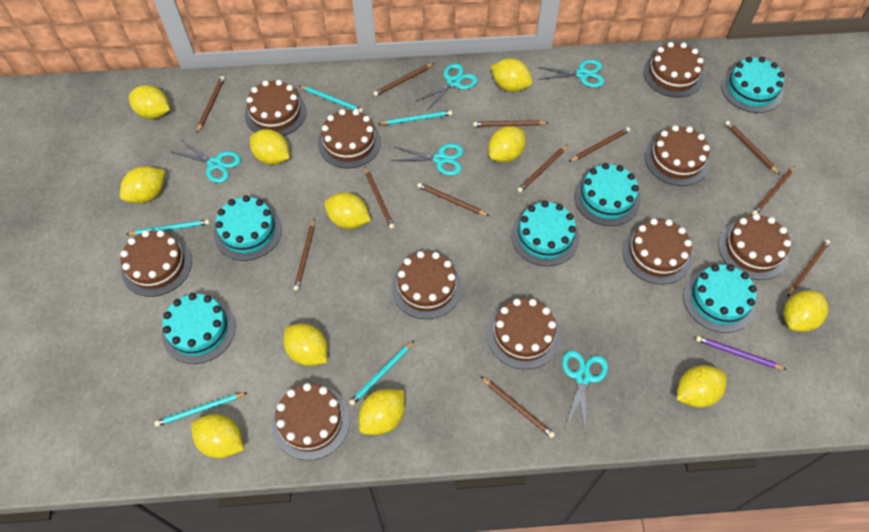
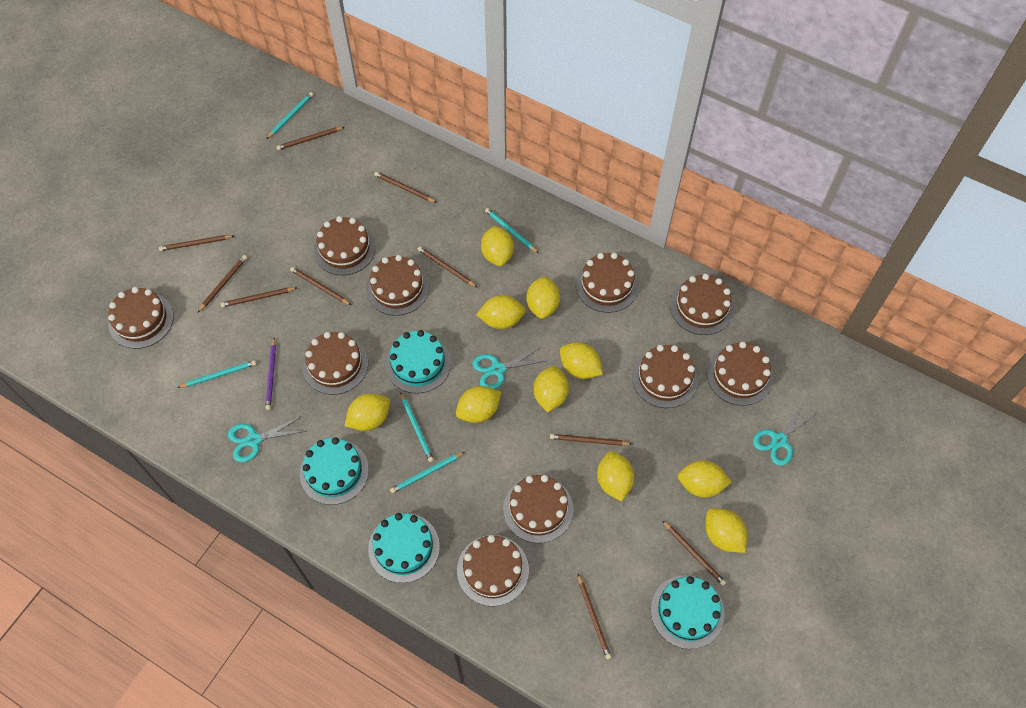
brown pencil: [197,76,225,133] [294,218,315,291] [364,166,395,229] [373,63,434,96] [417,183,489,216] [473,120,549,127] [481,377,555,438] [517,145,568,193] [569,127,630,162] [725,121,780,175] [752,166,795,215] [787,240,830,297] = 12 -> [159,235,234,251] [198,255,247,312] [220,287,297,307] [276,127,344,150] [290,267,351,305] [374,172,437,203] [417,246,478,288] [550,434,632,446] [578,574,612,659] [662,520,726,586] = 10
turquoise cake: [162,293,236,364] [214,195,282,261] [511,201,579,266] [574,163,640,226] [683,264,757,333] [721,57,784,113] = 6 -> [300,437,369,505] [368,513,440,583] [385,330,451,394] [651,575,725,649] = 4
turquoise scissors: [172,139,241,183] [391,143,464,176] [415,63,478,110] [537,59,604,88] [562,350,608,433] = 5 -> [228,416,306,462] [472,347,545,389] [753,401,819,466] = 3
yellow lemon: [120,166,165,204] [129,85,170,119] [191,414,244,458] [250,129,290,165] [284,323,328,366] [324,192,371,229] [359,389,405,435] [488,126,526,163] [491,58,532,92] [677,365,727,408] [783,290,828,332] = 11 -> [345,393,390,431] [456,386,501,423] [476,295,526,329] [481,226,514,266] [526,276,560,319] [534,366,569,412] [560,342,603,379] [597,451,634,502] [678,460,732,498] [705,508,747,553] = 10

